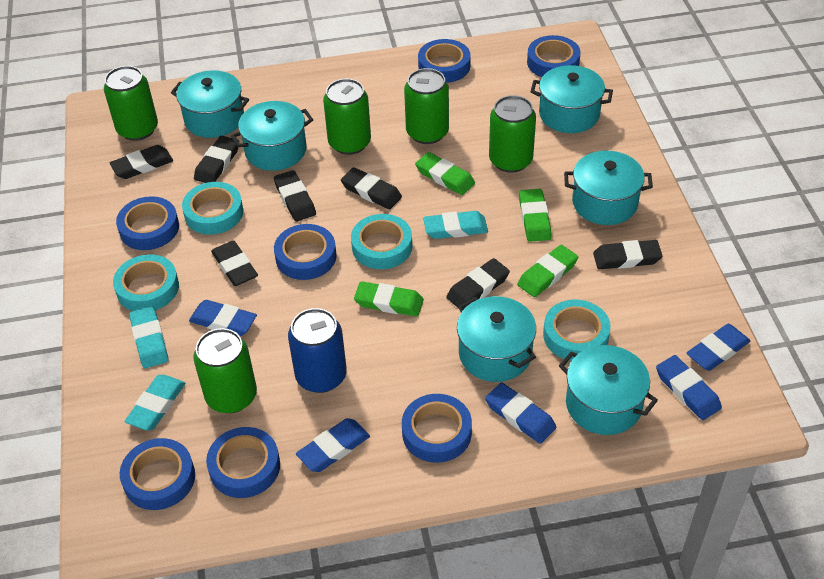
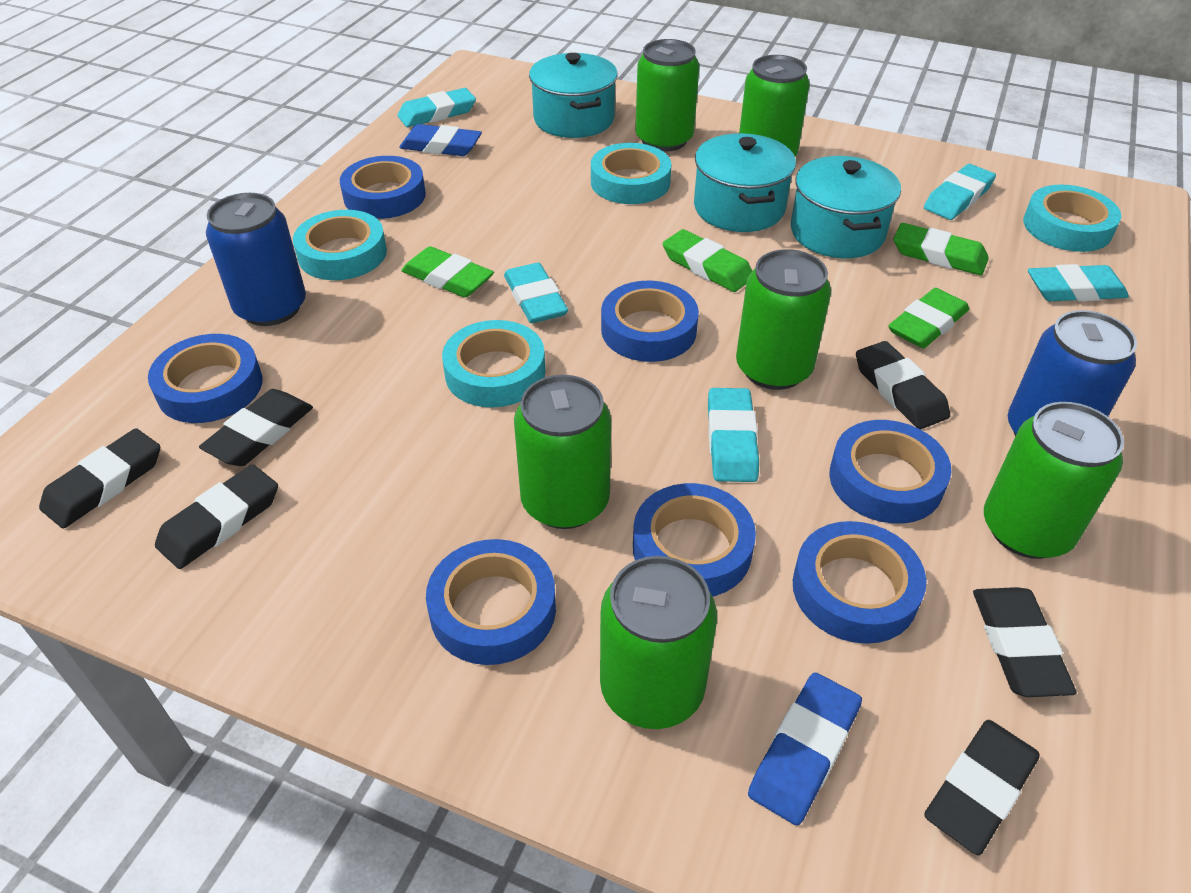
black eraser: [110,145,173,179] [194,136,239,183] [211,240,258,286] [274,170,316,222] [341,167,402,210] [446,258,510,310] [593,240,662,269] = 7 -> [39,428,160,529] [155,464,278,569] [199,389,313,466] [856,341,950,429] [924,720,1039,855] [973,587,1076,697] = 6
blue can: [288,308,347,393] = 1 -> [206,193,306,326] [1008,310,1137,436] = 2
blue eraser: [189,300,257,336] [296,418,370,472] [485,382,556,444] [656,355,722,420] [687,324,751,371] = 5 -> [399,124,482,156] [748,673,862,825] = 2
green can: [104,66,158,141] [193,328,257,413] [323,79,371,155] [404,68,449,144] [489,95,536,173] = 5 -> [514,375,611,529] [600,556,717,729] [635,39,700,152] [736,249,831,390] [739,55,810,157] [984,402,1124,559] = 6
turquoise eraser: [125,375,185,431] [129,306,169,368] [423,211,488,239] = 3 -> [397,88,476,127] [504,263,568,323] [708,388,759,482] [924,164,996,220] [1028,264,1129,302] = 5
turquoise pot: [171,70,249,138] [231,101,313,171] [457,296,536,382] [530,65,613,133] [559,345,658,435] [564,151,653,225] = 6 -> [529,53,618,138] [694,133,796,232] [791,156,901,258] = 3

